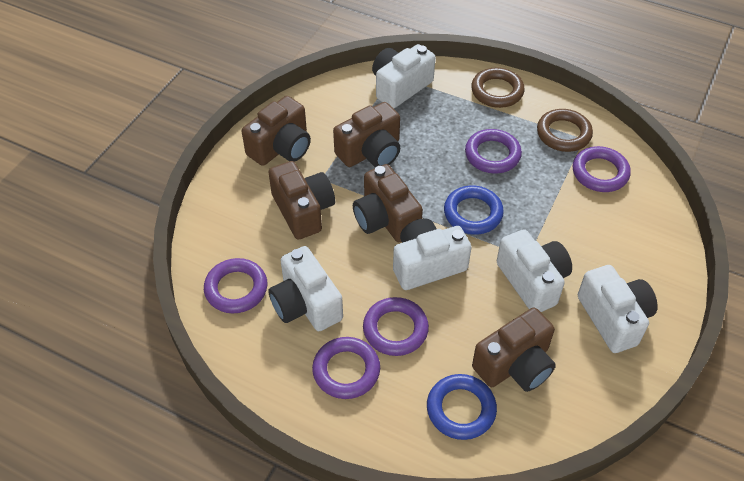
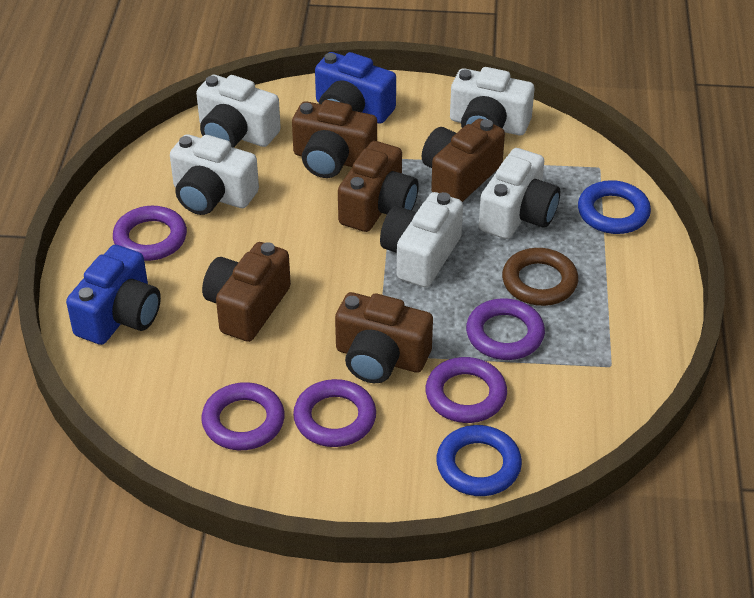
blue camera: none = 0 -> [66,245,161,345] [315,52,396,124] = 2
brown ring: [471,68,525,108] [537,109,593,152] = 2 -> [502,248,578,306] = 1

